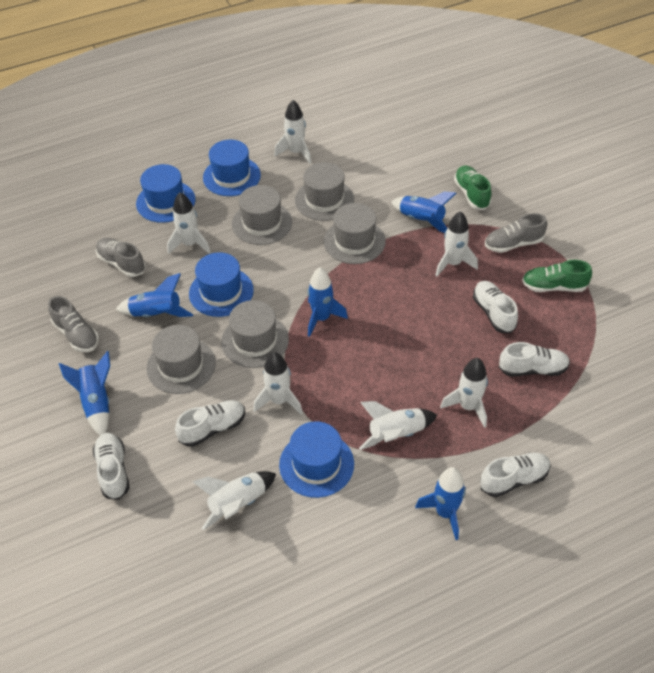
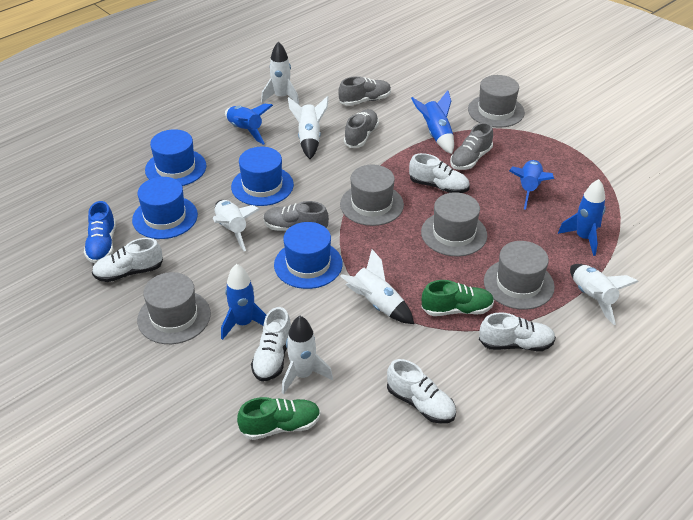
blue shoe: none = 0 -> [84,201,116,263] = 1
grey shoe: [48,296,99,352] [96,238,146,277] [485,213,547,253] = 3 -> [263,201,329,231] [338,76,391,106] [344,109,379,148] [450,122,493,170] = 4
white rocket: [167,192,211,254] [193,471,276,530] [253,352,303,415] [274,100,311,164] [359,401,437,450] [435,211,478,277] [440,358,488,428] = 7 -> [213,200,260,251] [261,42,299,105] [282,316,333,394] [288,96,329,159] [340,249,414,324] [570,264,639,325] = 6

